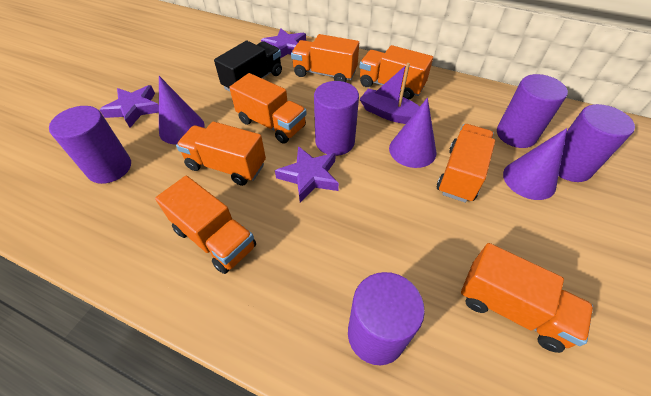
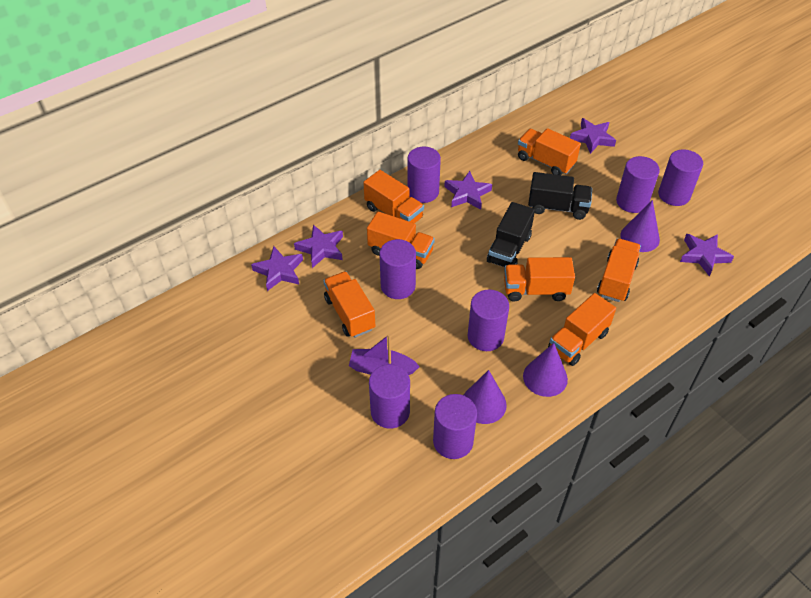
black truck: [214,41,282,92] = 1 -> [487,202,535,267] [528,172,592,220] = 2
purple cylinder: [49,106,131,184] [314,81,359,156] [348,272,425,365] [497,74,568,148] [559,104,635,182] = 5 -> [369,364,410,428] [380,239,416,299] [407,147,441,203] [433,394,477,459] [468,289,509,351] [616,156,660,213] [658,149,703,206] = 7
purple star: [99,85,159,128] [261,28,306,58] [275,146,339,202] = 3 -> [251,246,303,291] [294,225,343,268] [444,171,492,210] [570,118,616,154] [680,234,734,276] = 5

